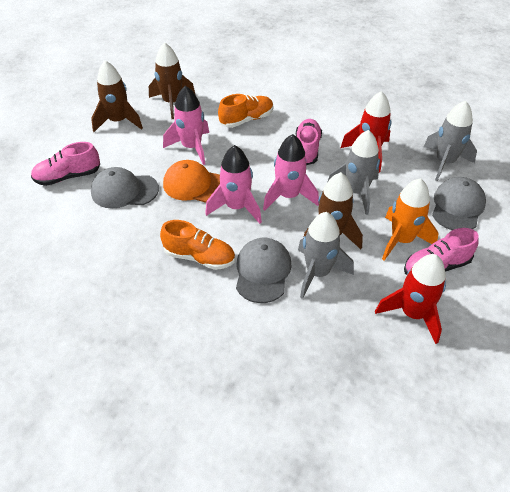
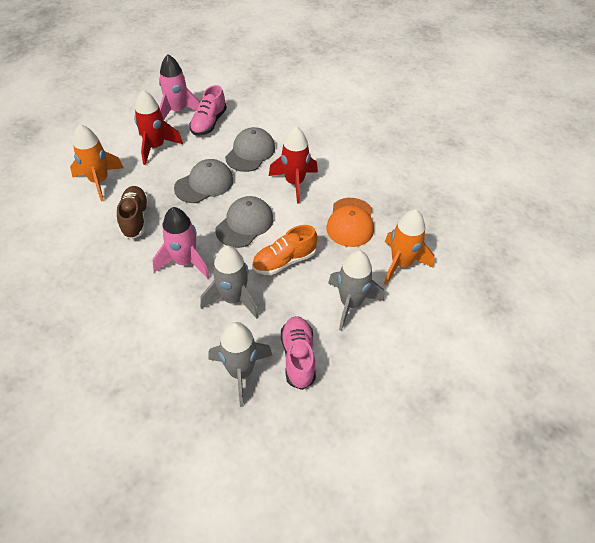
brown rocket: [91,61,143,132] [149,42,196,119] [303,172,363,249] = 3 -> none = 0
brown shoe: none = 0 -> [117,186,149,239] = 1
orange rocket: [382,178,438,261] = 1 -> [70,124,123,202] [384,209,435,285] = 2
orange shoe: [160,220,235,270] [218,94,273,128] = 2 -> [252,225,318,275] = 1
pink rocket: [163,86,209,165] [205,145,262,224] [263,134,319,211] = 3 -> [152,207,210,279] [159,54,200,120] = 2
pink shoe: [31,142,100,186] [296,119,322,165] [404,228,479,275] = 3 -> [190,85,227,136] [281,316,316,390] = 2

